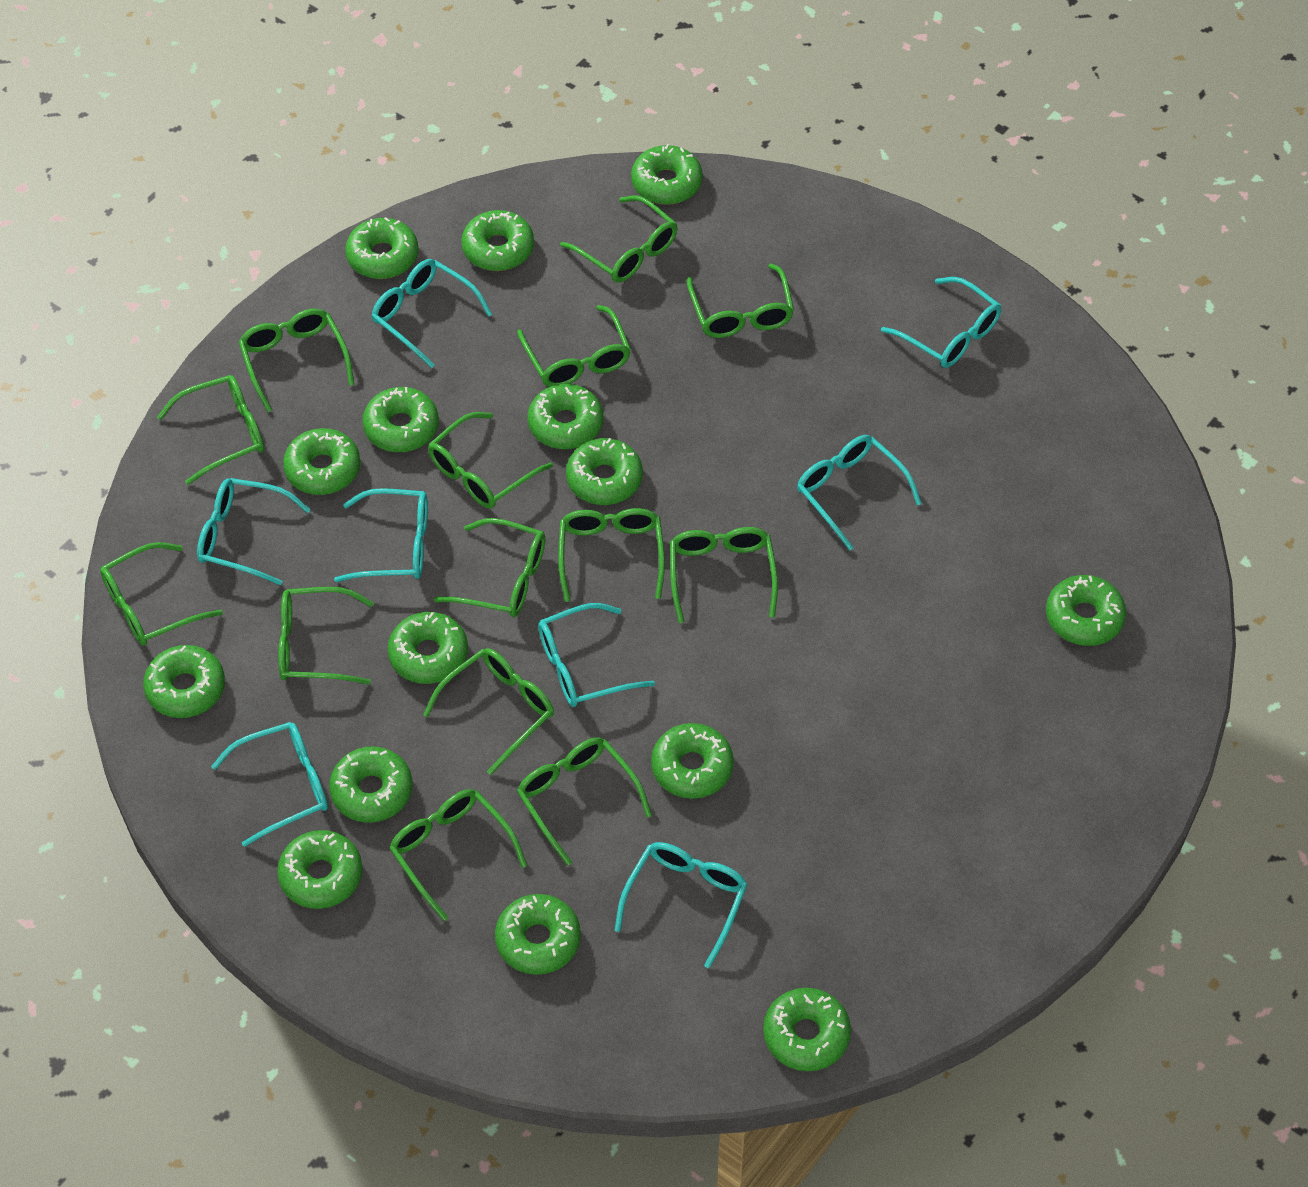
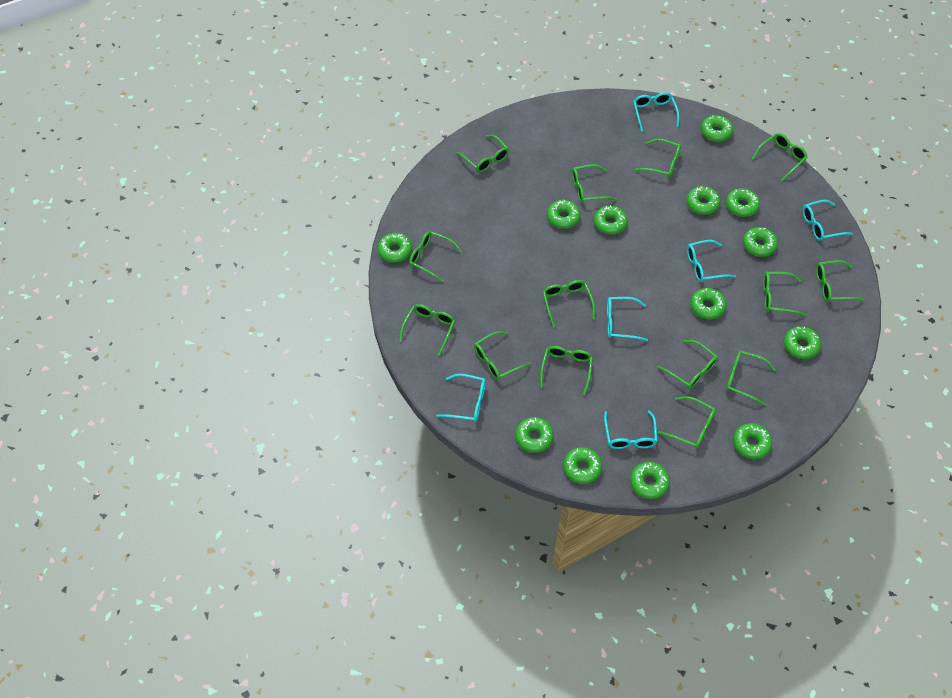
green donut: [143,645,225,718] [277,830,362,909] [283,428,360,495] [329,746,412,823] [345,217,418,279] [362,387,439,452] [388,612,468,684] [461,210,534,271] [495,894,581,975] [528,384,603,449] [566,438,643,505] [631,144,703,205] [651,723,734,799] [763,988,851,1071] [1046,575,1126,646] = 15 -> [378,233,412,263] [515,417,554,453] [547,200,581,229] [563,447,602,484] [593,205,628,235] [630,462,670,499] [686,186,720,215] [690,288,726,320] [701,115,733,142] [726,188,760,217] [733,423,772,459] [743,227,778,257] [784,326,821,359] = 13
turquoise glasses: [197,478,311,585] [211,722,328,847] [334,488,428,582] [371,259,493,368] [538,603,655,707] [615,842,748,968] [797,435,922,551] [881,277,1002,368] = 8 -> [436,374,486,422] [604,410,658,449] [607,297,648,341] [633,92,679,132] [687,240,736,282] [803,200,853,241] = 6

